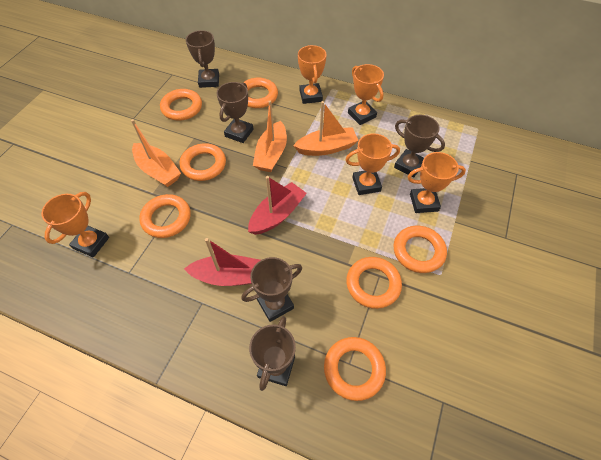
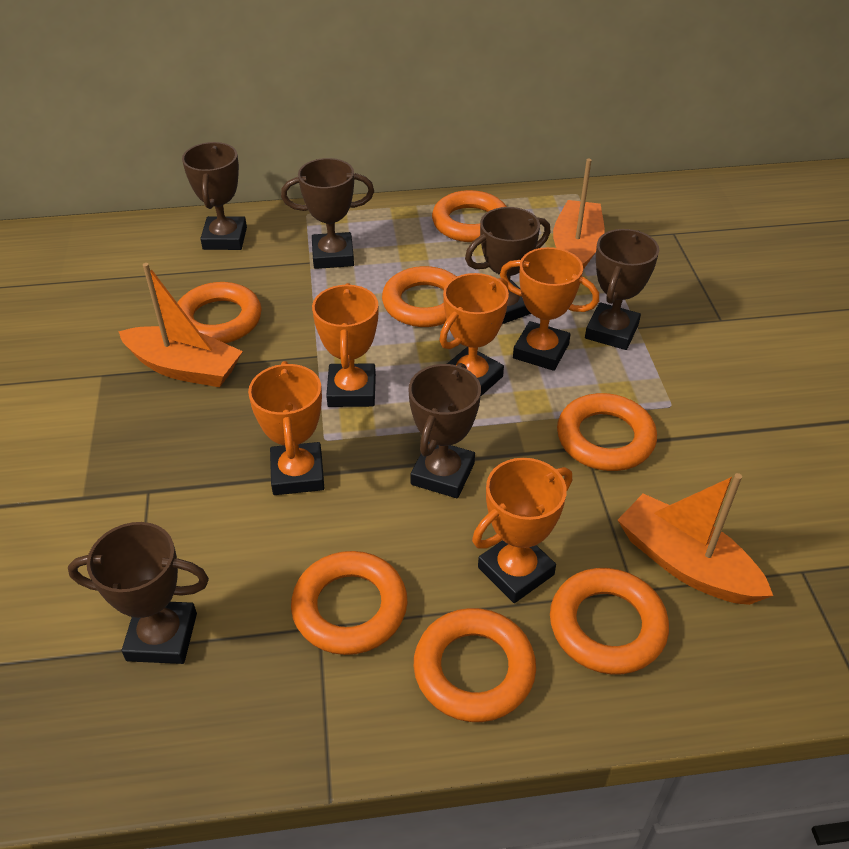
brown trophy: [186,30,219,88] [217,82,254,143] [241,257,302,322] [249,316,296,391] [394,115,445,178] = 5 -> [68,522,209,664] [182,142,247,250] [281,158,374,269] [408,363,481,498] [465,207,550,324] [585,229,659,350] = 6
red boat: [184,238,260,286] [248,176,307,235] = 2 -> none = 0

